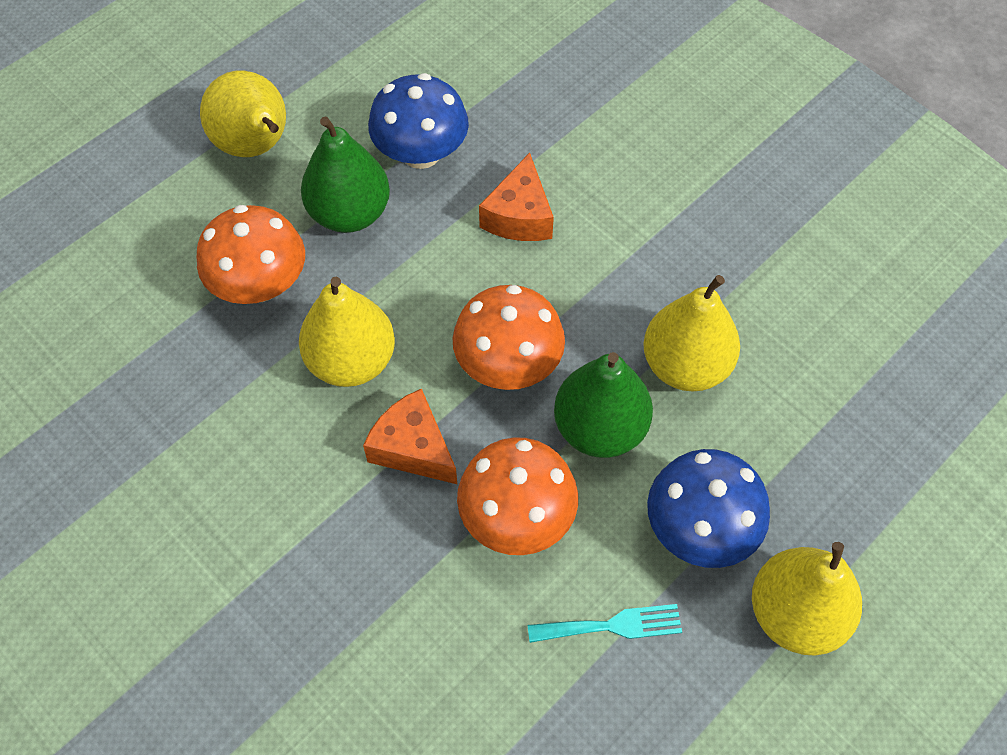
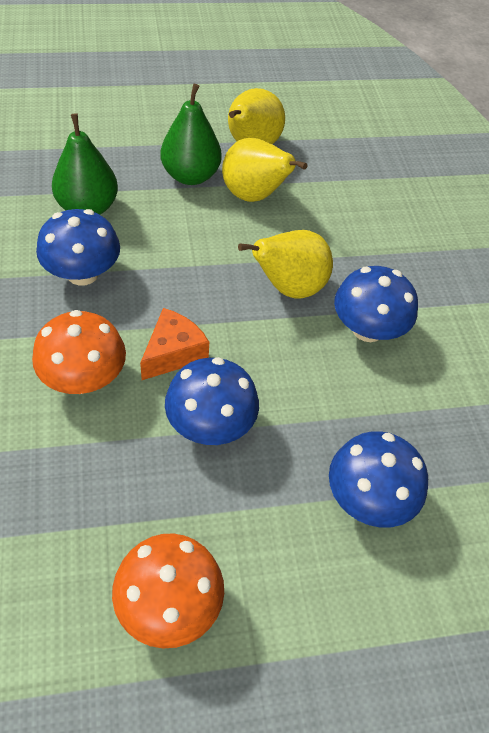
blue mushroom: [368,73,469,169] [647,449,770,568] = 2 -> [36,209,120,286] [165,357,259,445] [329,431,428,528] [334,266,418,342] = 4
orange cheese: [363,388,457,484] [479,153,554,241] = 2 -> [140,308,209,380] = 1
orange mushroom: [197,205,305,304] [453,285,565,390] [457,437,578,555] = 3 -> [32,310,126,394] [112,533,224,648] = 2
turquoise fork: [528,604,682,643] = 1 -> none = 0
yellow pear: [200,71,286,157] [299,277,395,387] [643,275,740,391] [752,542,862,656] = 4 -> [222,138,307,202] [228,88,285,144] [238,230,333,299] = 3

